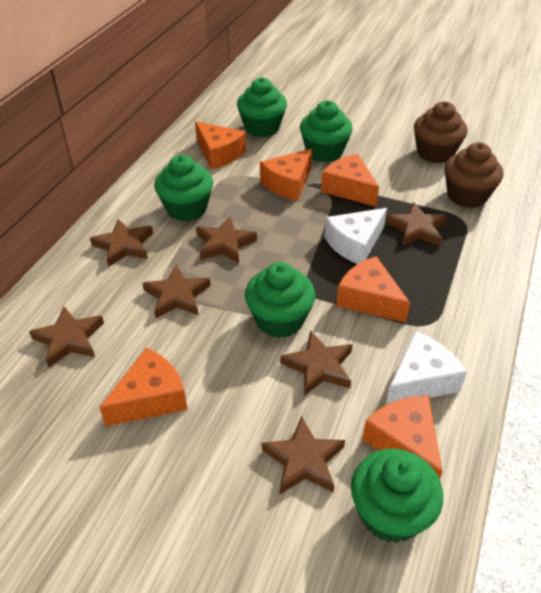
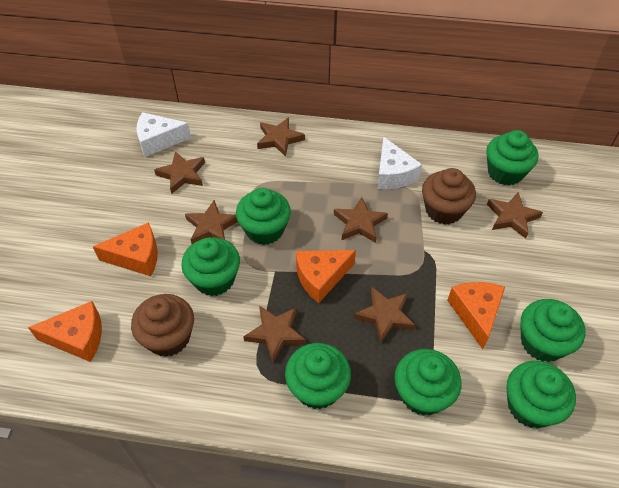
green cupcake: [154,155,213,221] [237,77,287,137] [245,262,315,338] [300,101,353,162] [351,449,443,543] = 5 -> [181,237,240,296] [236,188,291,245] [285,343,351,409] [395,349,461,416] [486,130,538,185] [507,361,576,428] [520,299,586,362] = 7
orange cheese: [99,348,188,426] [195,122,246,169] [260,149,312,201] [321,154,379,207] [336,256,410,323] [362,395,443,479] = 6 -> [28,301,102,362] [93,222,158,276] [296,250,356,303] [447,282,505,349] = 4

